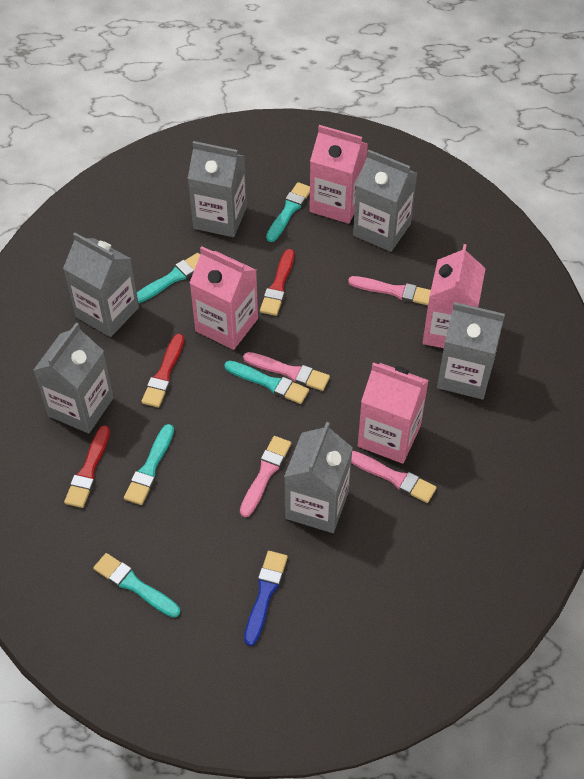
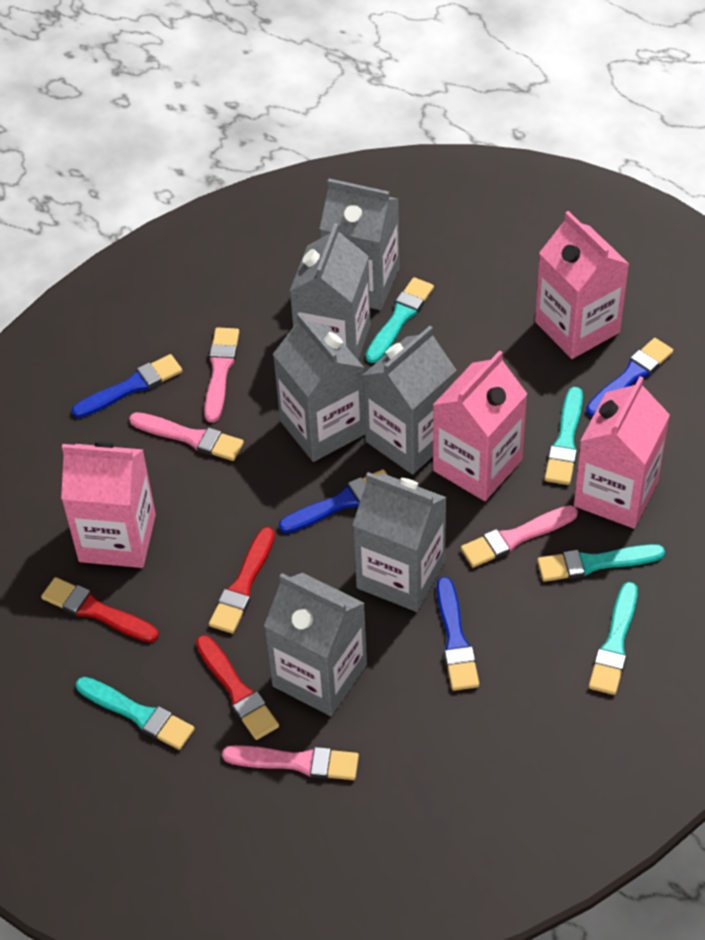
blue brush: [244,551,288,646] = 1 -> [71,354,182,418] [279,469,388,533] [437,577,479,691] [586,338,673,417] = 4

